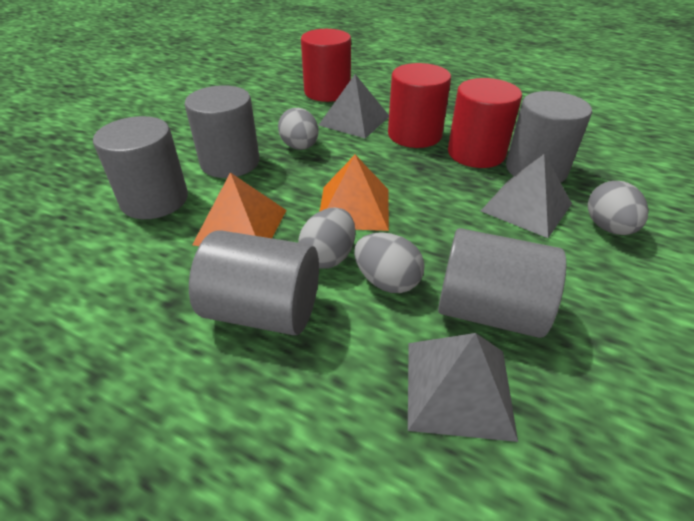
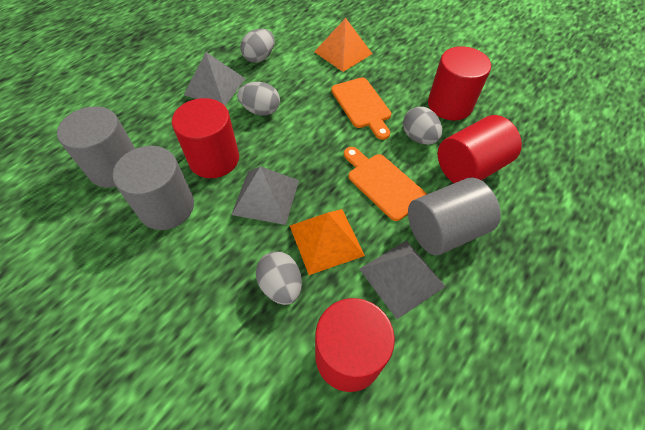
grey cylinder: [93,116,188,219] [184,85,260,178] [189,230,319,335] [438,228,566,338] [506,91,592,183] = 5 -> [57,106,135,188] [113,146,194,230] [408,178,501,255] = 3
orange cutting board: none = 0 -> [331,77,391,140] [344,147,427,221] = 2
red cylinder: [301,29,351,102] [388,63,451,148] [448,78,522,168] = 3 -> [172,98,239,178] [315,298,395,392] [428,46,491,120] [438,115,522,183] = 4

